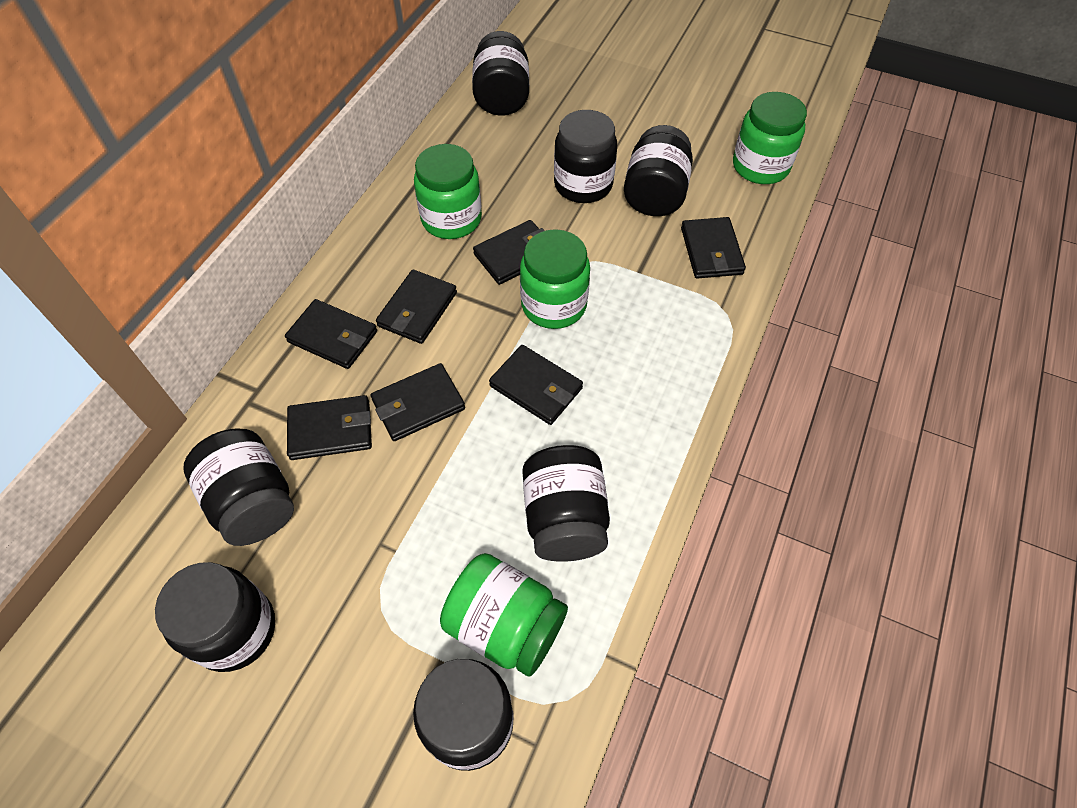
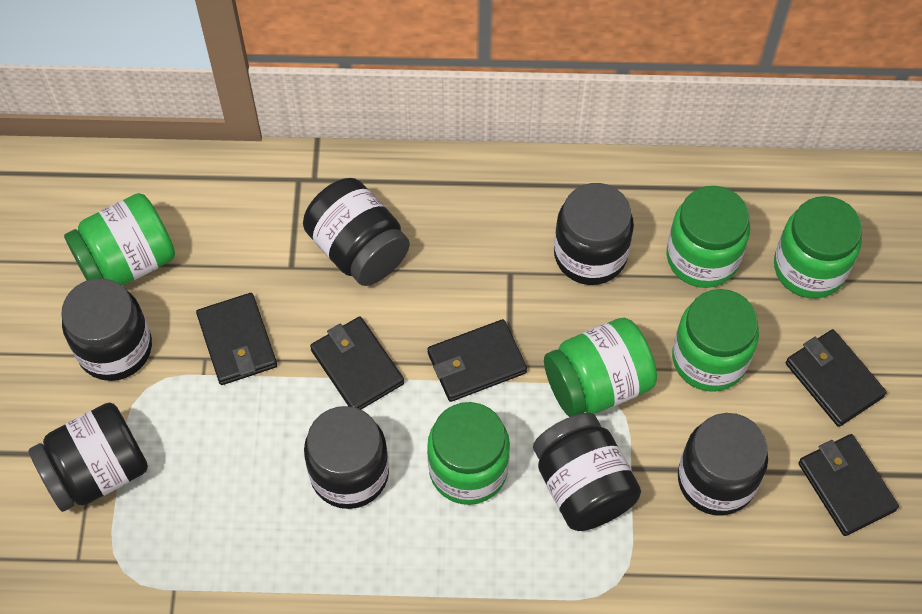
black wallet: [285,299,377,369] [287,395,372,460] [370,363,465,441] [376,270,457,344] [473,220,545,285] [489,345,583,425] [681,217,746,279] = 7 -> [196,293,277,385] [310,316,404,410] [427,319,527,402] [786,329,887,427] [798,434,899,536] = 5
green jar: [414,144,482,239] [440,553,568,677] [520,229,590,329] [733,92,807,184] = 4 -> [64,193,175,286] [427,402,510,505] [544,318,657,417] [666,186,750,288] [672,289,759,392] [774,196,862,298] = 6

